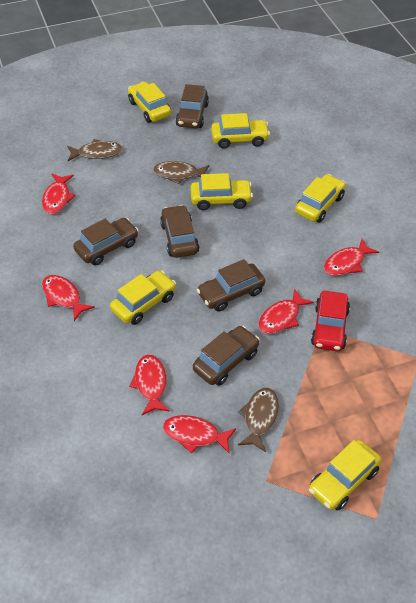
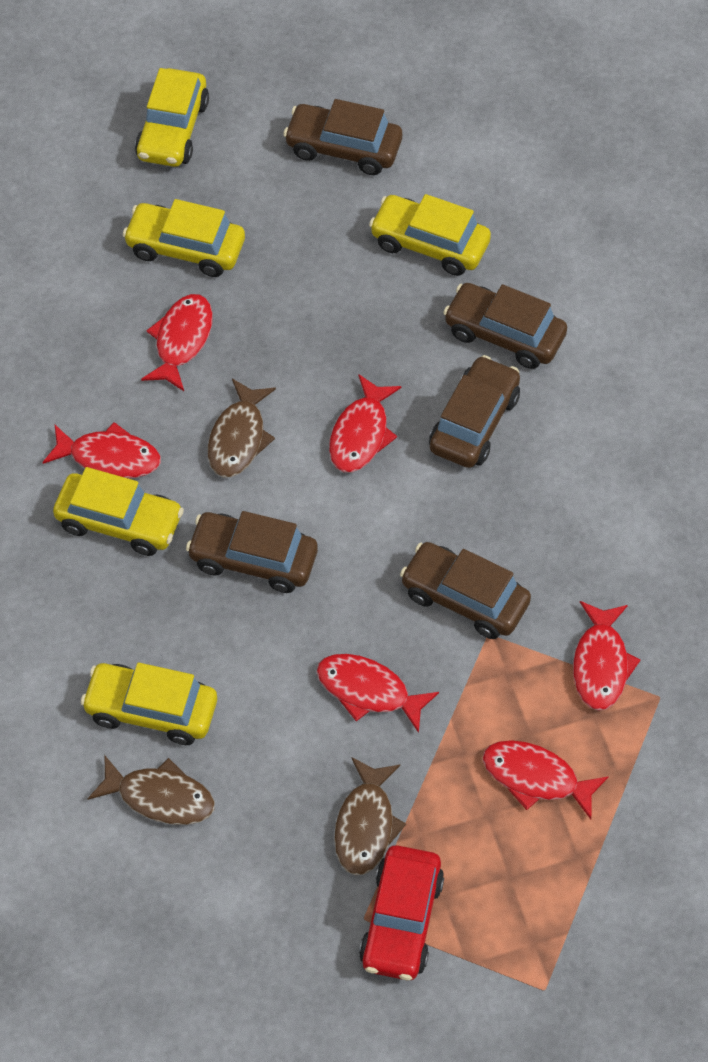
yellow car: [110,270,176,325] [128,82,171,123] [190,173,253,210] [211,113,270,149] [295,174,346,223] [309,440,381,510] = 6 -> [53,467,184,556] [81,663,217,745] [123,199,245,277] [135,68,209,167] [369,194,491,276] = 5

